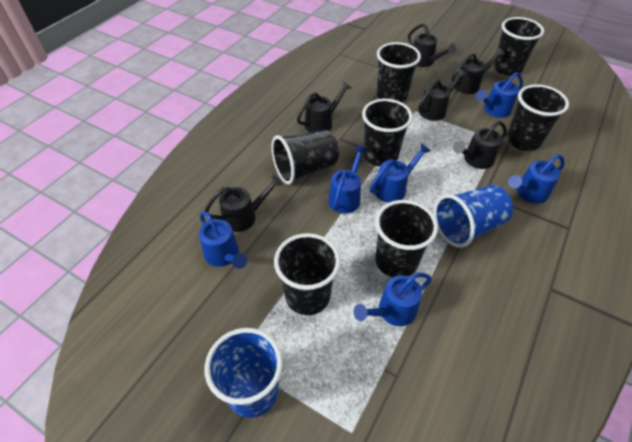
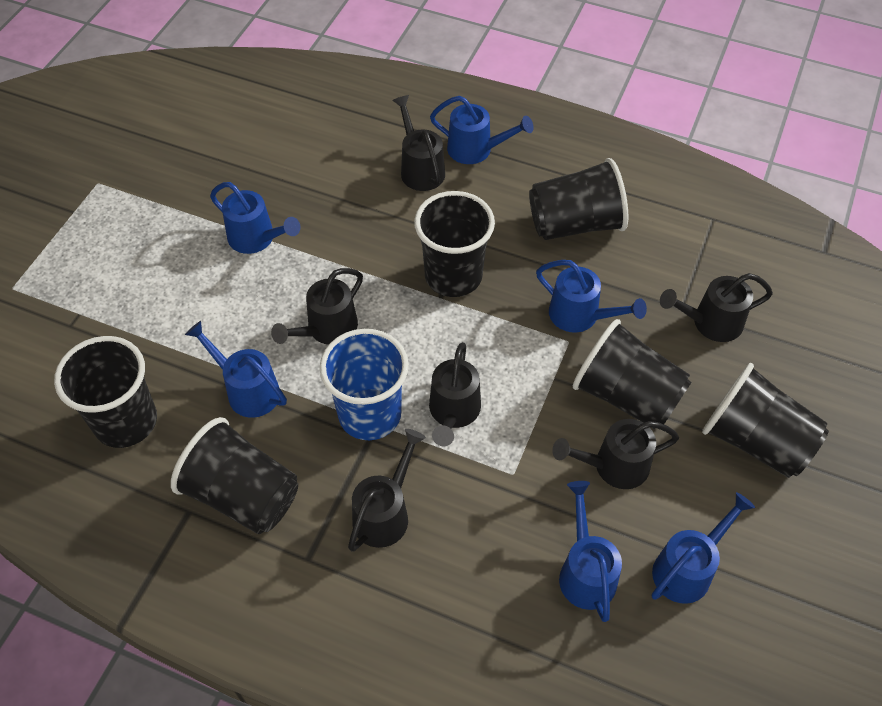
black cup: [271,130,339,184] [274,233,340,315] [362,99,413,166] [375,200,438,278] [377,42,421,102] [493,17,544,76] [506,84,569,151] = 7 -> [54,336,157,448] [171,417,298,534] [414,191,495,297] [529,158,628,240] [573,319,692,429] [702,363,829,478] = 6
blue cup: [204,328,283,418] [434,185,513,248] = 2 -> [320,329,409,440] = 1

